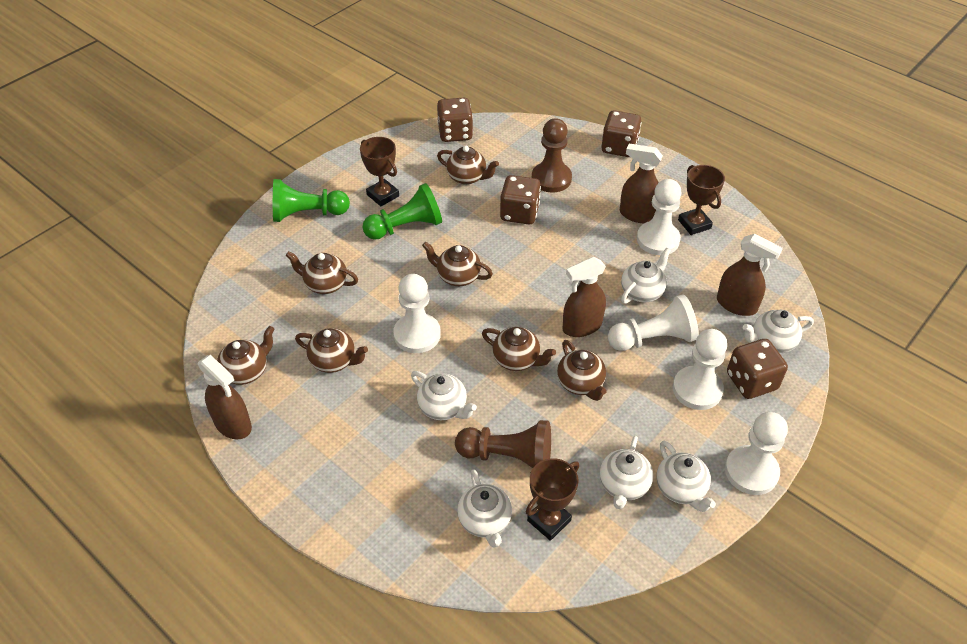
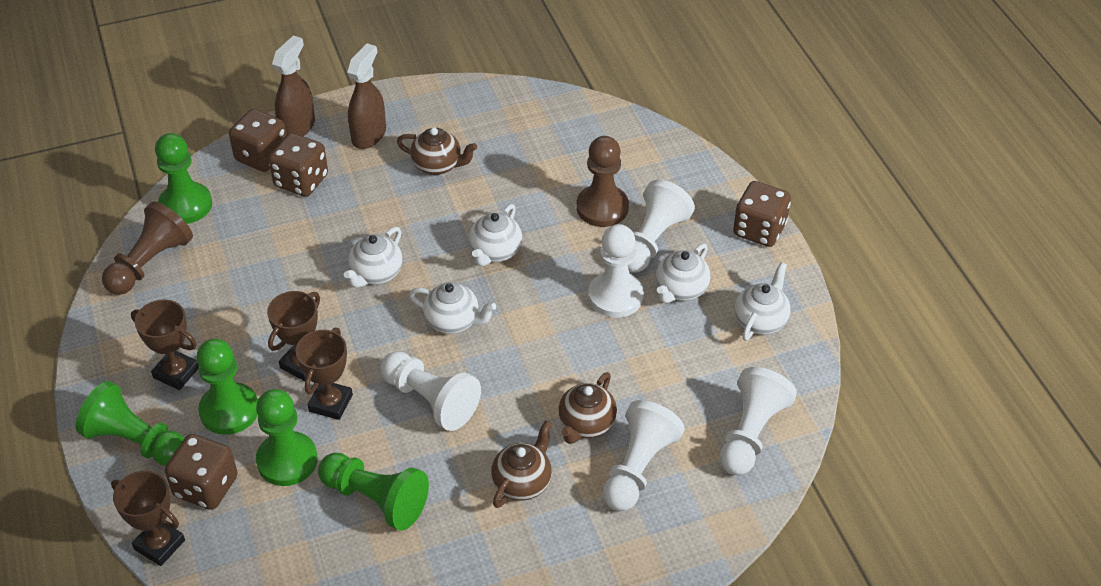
brown spray bottle: [198,355,252,440] [563,257,606,337] [620,144,663,223] [717,234,783,316] = 4 -> [272,35,315,136] [347,43,386,149] = 2
brown teapot: [217,326,274,385] [286,251,358,294] [295,328,368,373] [422,242,493,286] [437,146,499,185] [482,327,556,371] [557,340,607,401] = 7 -> [397,127,477,175] [491,420,552,508] [558,372,617,444] = 3
brown trophy: [360,137,399,206] [526,458,579,541] [678,165,725,235] = 3 -> [111,471,185,566] [131,299,199,390] [267,291,320,381] [295,328,353,420] = 4
green pawn: [273,179,350,222] [363,183,442,240] = 2 -> [76,381,184,466] [155,133,212,224] [196,339,258,435] [256,389,318,486] [318,453,429,531] = 5
white teapot: [411,371,477,420] [457,470,512,548] [600,436,653,509] [621,248,671,304] [656,441,716,512] [743,310,814,353] = 6 -> [344,227,403,288] [409,282,496,334] [469,204,522,266] [656,243,710,303] [735,262,791,341] = 5

